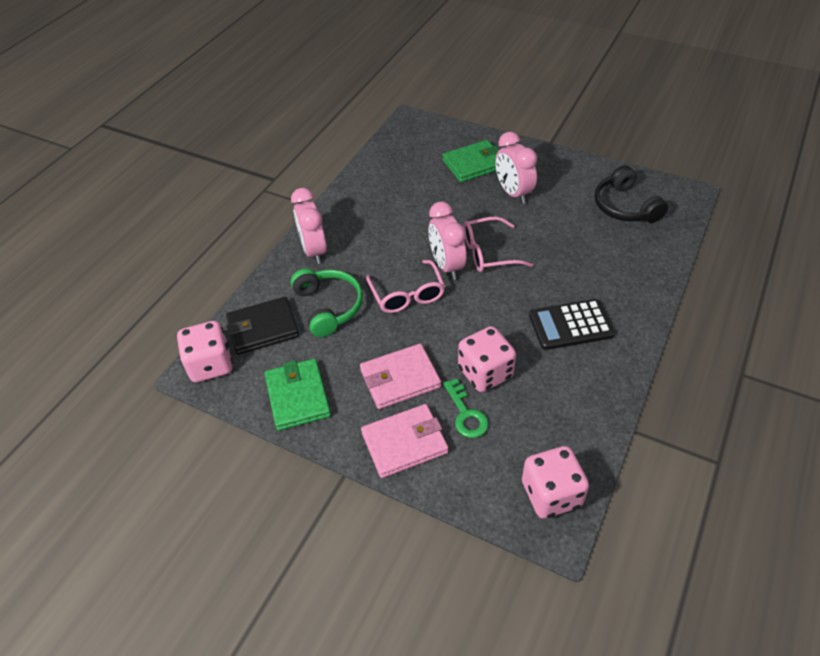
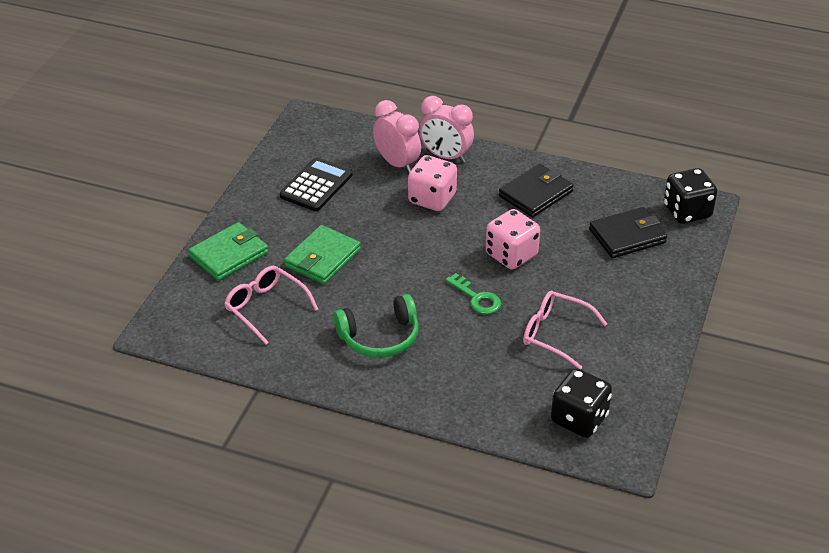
black dice: none = 0 -> [551,368,612,438] [664,168,717,224] = 2
black headphones: [594,165,668,223] = 1 -> none = 0
black wallet: [226,297,299,355] = 1 -> [499,164,573,217] [589,207,667,258] = 2
pink clock: [291,188,327,264] [428,202,466,280] [495,132,537,204] = 3 -> [373,100,421,174] [419,96,474,163] = 2
pink dice: [177,321,233,382] [458,326,516,392] [522,446,589,519] = 3 -> [408,155,457,211] [486,209,540,270] = 2
pink wallet: [360,344,441,409] [361,404,448,478] = 2 -> none = 0

